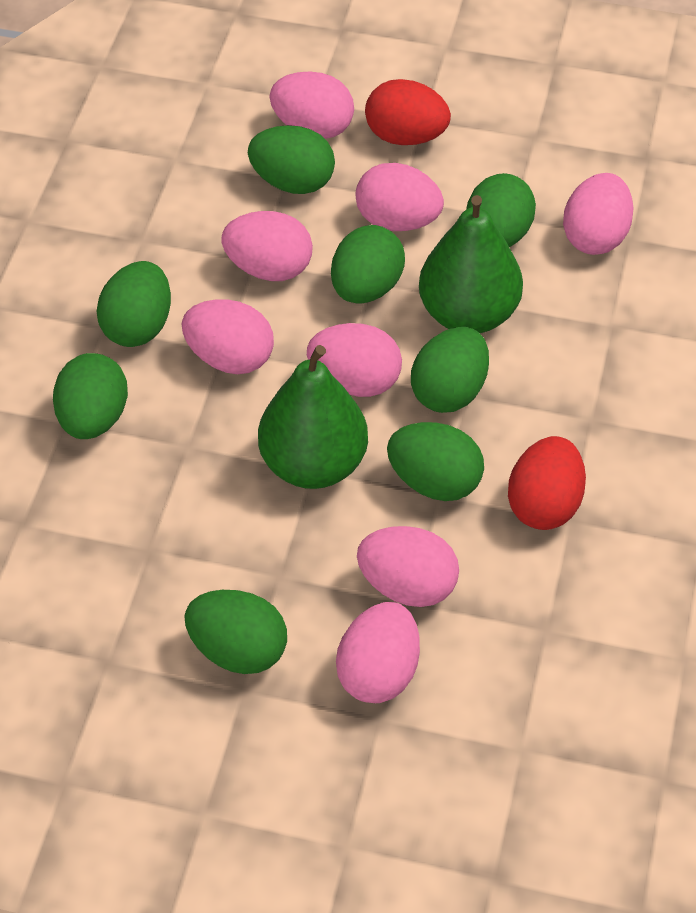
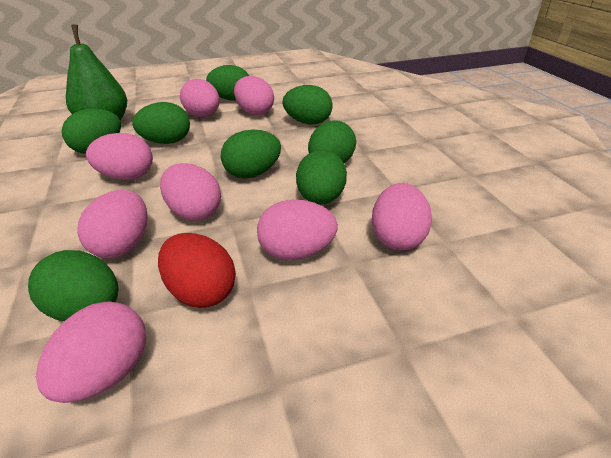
green pear: [258,345,368,489] [419,195,523,333] = 2 -> [66,24,127,120] = 1
red egg: [365,79,451,145] [508,436,586,530] = 2 -> [158,233,236,308] = 1

